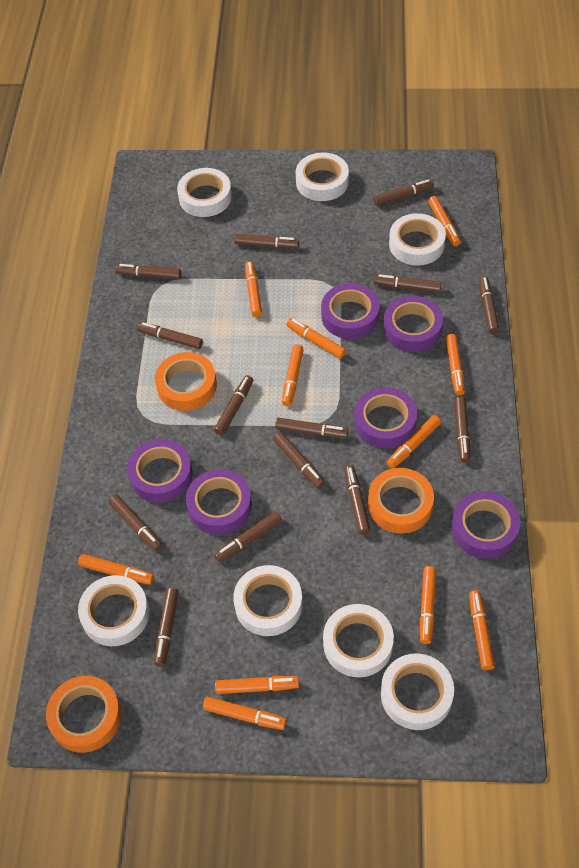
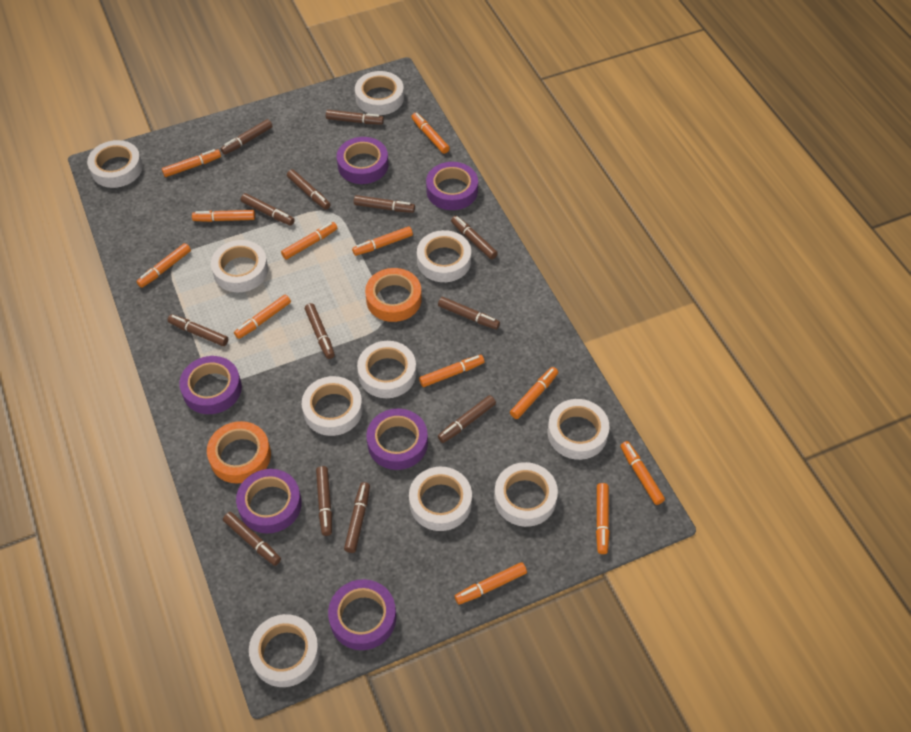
brown marker: [109,495,163,551] [115,264,181,279] [137,322,203,349] [154,588,179,667] [214,375,253,436] [214,511,282,562] [234,234,299,248] [273,432,325,488] [275,418,348,438] [344,465,371,535] [373,179,434,206] [374,274,441,292] [454,397,471,463] [479,276,500,334] = 14 -> [168,314,228,346] [220,119,272,155] [223,512,281,566] [241,193,295,226] [287,169,331,210] [305,303,335,359] [316,466,332,536] [326,110,384,125] [344,482,370,553] [354,195,415,213] [438,297,500,329] [438,395,496,443] [451,216,498,259] = 13
orange marker: [78,554,154,585] [203,696,287,730] [215,676,299,694] [245,261,262,317] [282,345,304,406] [286,318,346,359] [387,415,441,469] [420,566,436,644] [428,196,461,246] [446,334,465,396] [469,590,495,670] = 11 -> [136,243,191,288] [162,149,221,177] [192,210,255,222] [234,295,291,339] [281,222,337,260] [352,226,413,256] [411,113,450,154] [419,355,484,387] [455,562,527,605] [510,367,558,419] [596,483,610,554] [620,441,665,505] = 12
orange tape: [46,676,122,753] [155,352,217,411] [368,468,434,534] = 3 -> [207,421,271,483] [365,268,422,322] = 2
white tape: [78,575,149,646] [177,168,232,217] [233,565,303,636] [296,152,349,201] [323,604,394,677] [381,653,454,730] [389,213,446,266] = 7 -> [87,140,143,188] [211,240,268,293] [249,614,320,687] [302,376,363,436] [355,71,404,115] [357,341,416,398] [409,467,472,531] [417,230,471,282] [494,462,558,527] [548,399,610,460] = 10

